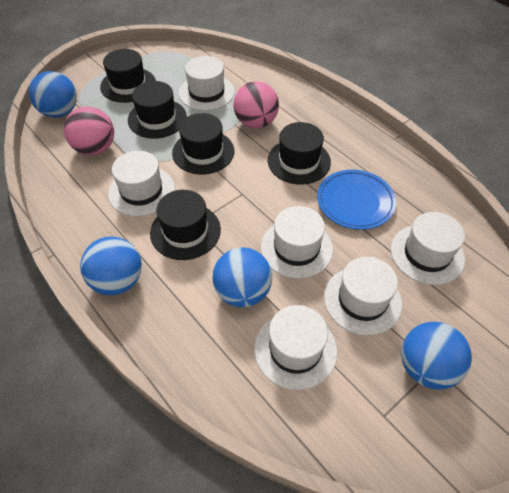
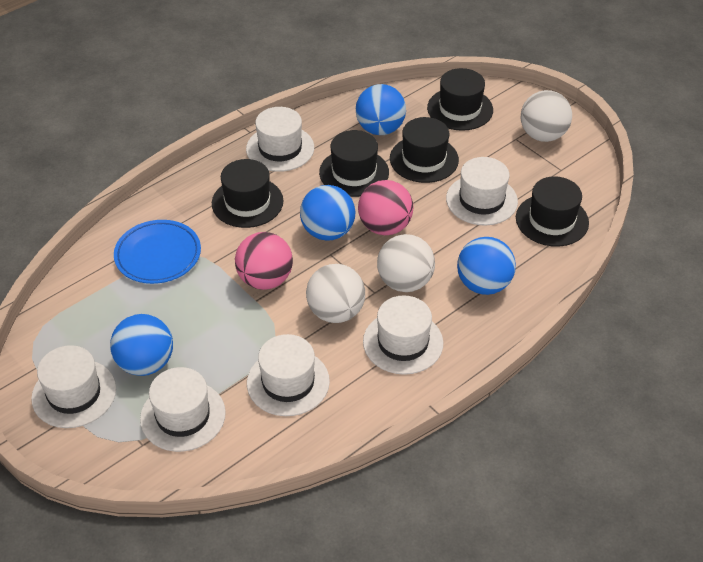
white ball: none = 0 -> [306,264,365,323] [377,234,435,292] [521,90,572,142] = 3

